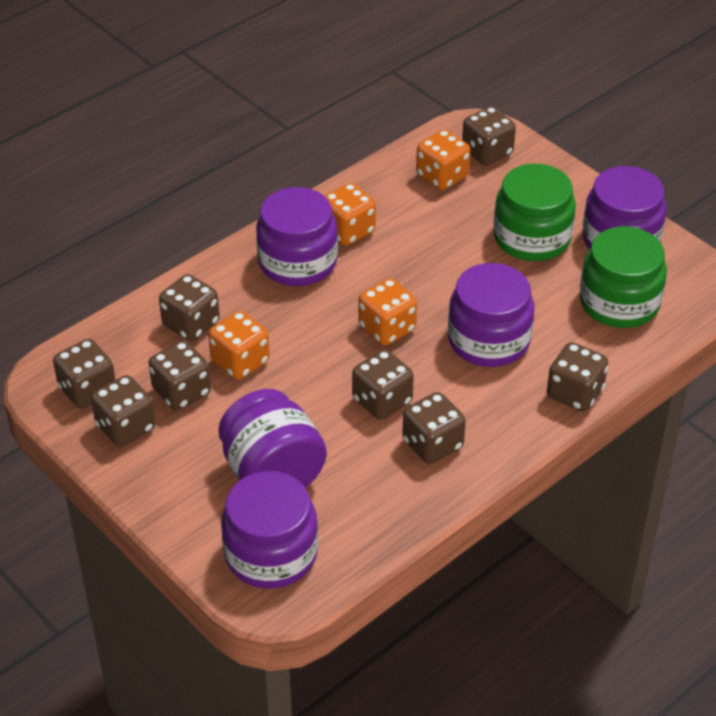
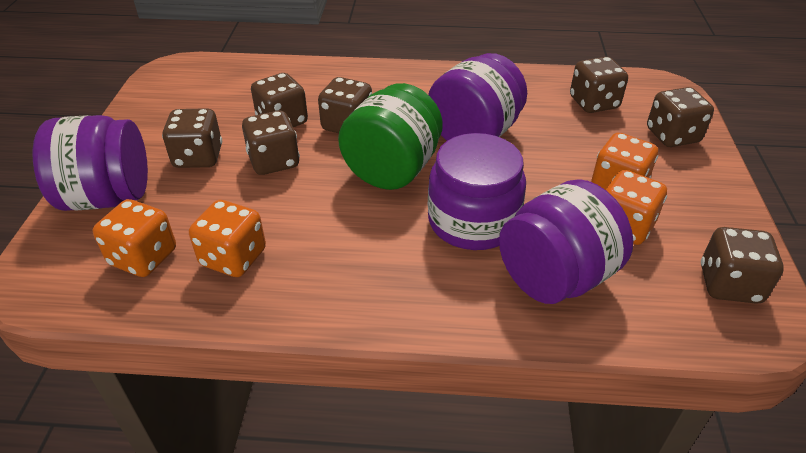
brown dice: [53,339,116,408] [91,375,156,447] [149,341,211,410] [159,274,220,341] [352,349,414,420] [402,392,466,464] [462,107,516,166] [547,342,608,412] = 8 -> [162,108,222,168] [242,111,300,175] [251,73,308,127] [318,77,372,133] [570,57,628,113] [647,87,714,147] [701,227,784,304] = 7
green jar: [493,164,576,261] [579,226,667,328] = 2 -> [338,83,443,190] = 1
purple jar: [218,389,327,488] [221,471,318,589] [256,187,338,286] [448,263,534,367] [582,166,667,250] = 5 -> [33,115,148,211] [428,53,527,141] [428,133,526,250] [499,179,633,304] = 4

